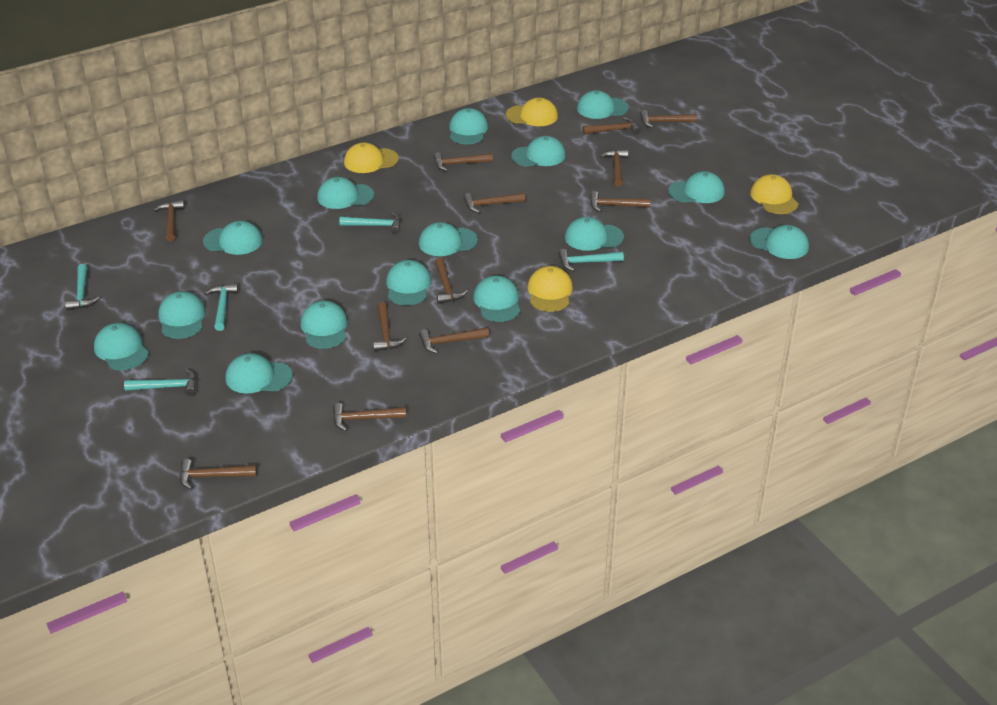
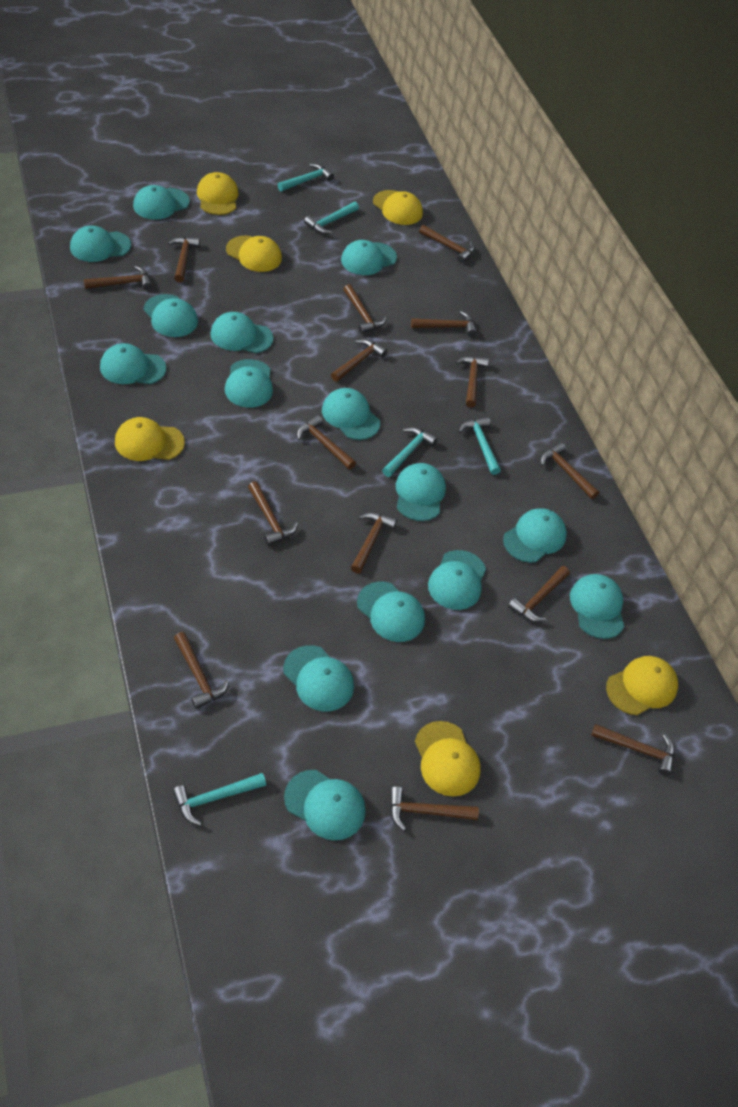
brown hammer: [154,200,185,242] [180,459,257,489] [333,403,406,431] [373,302,407,351] [419,327,489,354] [433,152,493,171] [435,258,468,304] [463,193,525,213] [582,117,641,134] [590,191,651,212] [600,150,629,187] [640,110,697,128] = 12 -> [84,266,152,290] [168,237,200,283] [174,632,229,709] [248,481,298,546] [297,415,356,470] [331,339,387,382] [343,284,386,334] [351,512,397,574] [390,786,479,831] [411,311,477,336] [419,225,475,263] [456,356,489,408] [508,566,570,622] [541,442,599,499] [591,724,675,776] = 15
yellow cap: [344,142,399,173] [506,98,558,126] [527,266,573,312] [750,174,799,214] = 4 -> [115,417,185,461] [197,172,238,215] [226,235,282,272] [373,190,423,225] [415,721,481,797] [606,656,678,715] = 6

